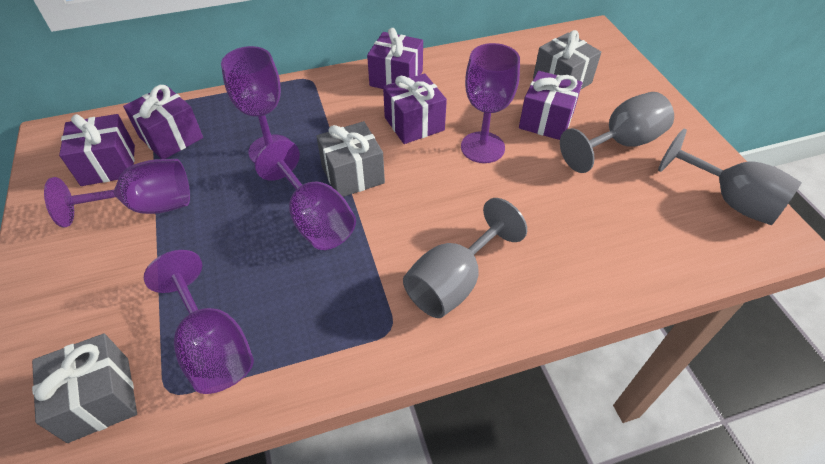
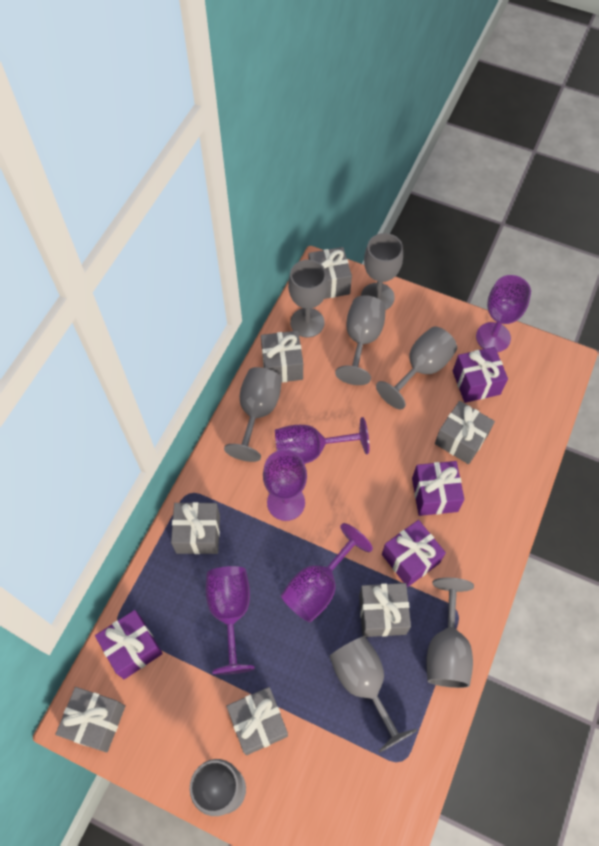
grey gift: [32,333,137,443] [316,121,385,197] [533,30,601,89] = 3 -> [55,687,125,752] [171,502,220,554] [227,687,288,755] [261,331,303,382] [308,247,352,299] [359,583,411,637] [435,401,495,464] = 7
grey goblet: [403,198,527,318] [560,92,674,173] [658,129,802,225] = 3 -> [190,759,246,816] [224,367,282,462] [288,260,328,337] [329,636,418,753] [335,295,386,385] [361,233,403,310] [376,326,457,409] [426,578,474,688] = 8
purple gift: [59,114,135,186] [123,85,203,159] [367,28,423,89] [383,73,447,144] [519,71,582,140] = 5 -> [95,610,163,679] [382,520,446,587] [412,461,465,516] [453,347,508,403] = 4

